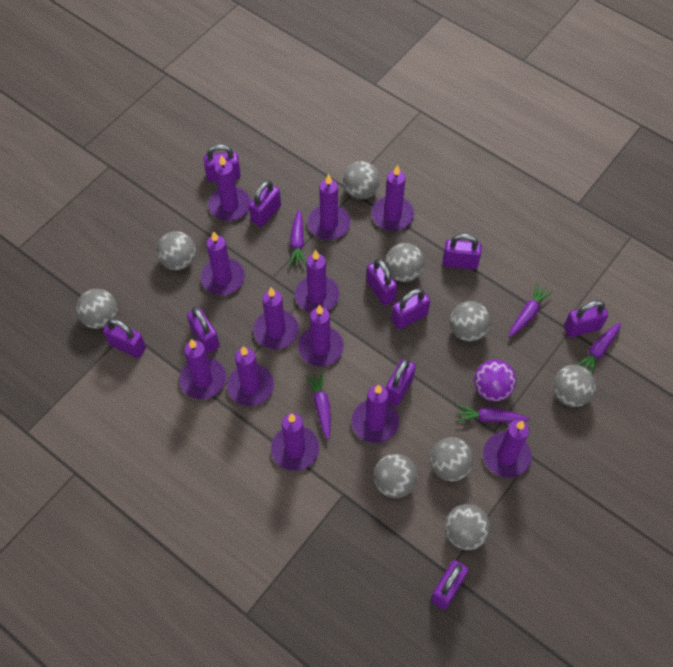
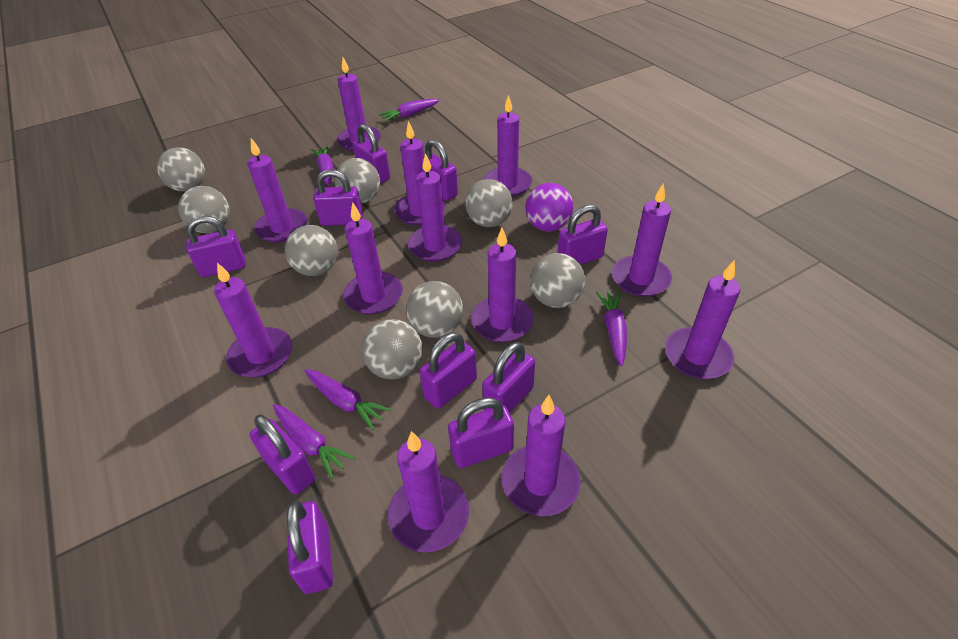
grey ball: [76,289,117,329] [156,231,196,270] [343,161,380,199] [374,454,418,498] [385,243,425,282] [430,437,474,481] [445,504,490,550] [450,301,491,342] [553,365,596,407] = 9 -> [157,147,205,192] [178,186,230,233] [285,225,338,276] [335,158,380,204] [362,319,423,379] [406,281,463,338] [465,179,513,227] [530,253,585,308] = 8

